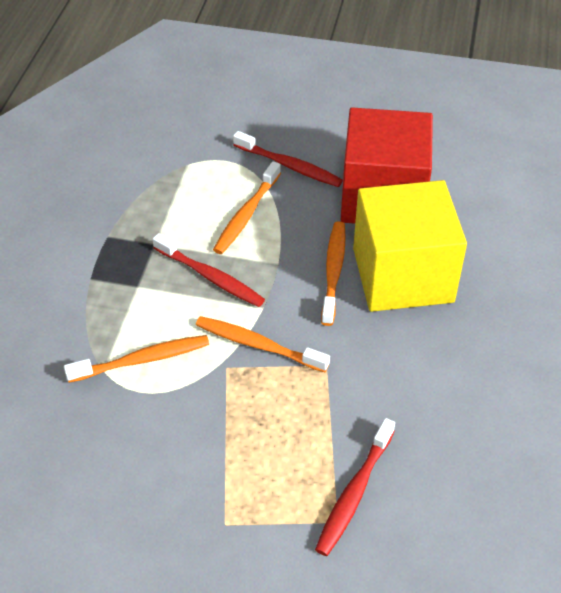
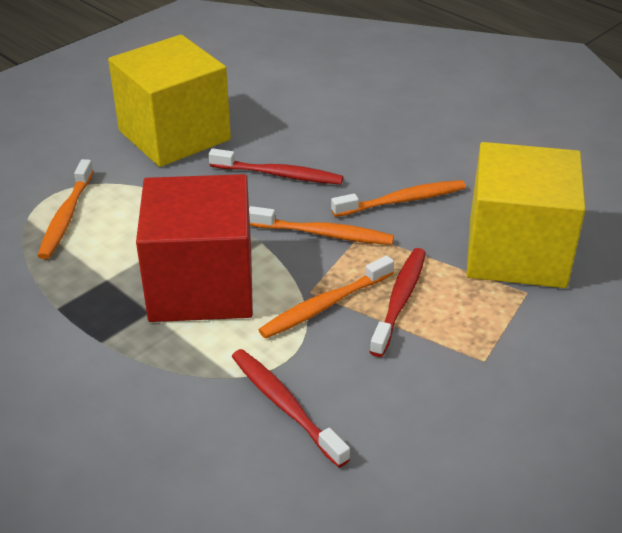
yellow cube: [353,180,467,312] = 1 -> [108,35,231,167] [466,142,586,288] = 2

